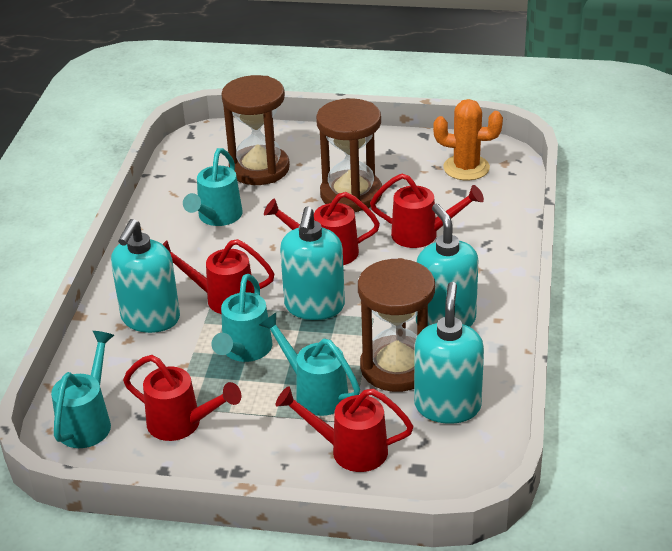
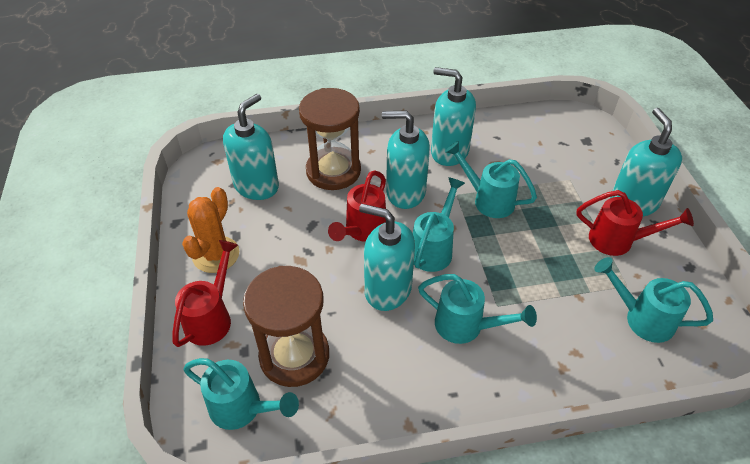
brown hourglass: [221,75,290,185] [316,98,382,212] [358,258,435,392] = 3 -> [243,266,329,387] [299,88,361,190] = 2
red watering can: [123,355,241,441] [163,239,274,314] [264,192,380,265] [276,386,413,472] [370,174,484,248] = 5 -> [172,240,238,347] [328,170,386,242] [577,190,694,256] = 3
turquoise soap dispenser: [111,219,180,333] [280,207,345,320] [414,282,484,424] [416,204,478,327] = 4 -> [223,94,279,200] [359,204,415,311] [382,111,430,209] [431,67,476,166] [610,108,682,216] = 5
turquoise watering can: [51,331,114,448] [183,148,242,226] [211,274,273,362] [259,313,360,416] = 4 -> [183,358,299,430] [413,177,465,272] [418,274,537,344] [445,141,537,218] [594,257,713,343] = 5

